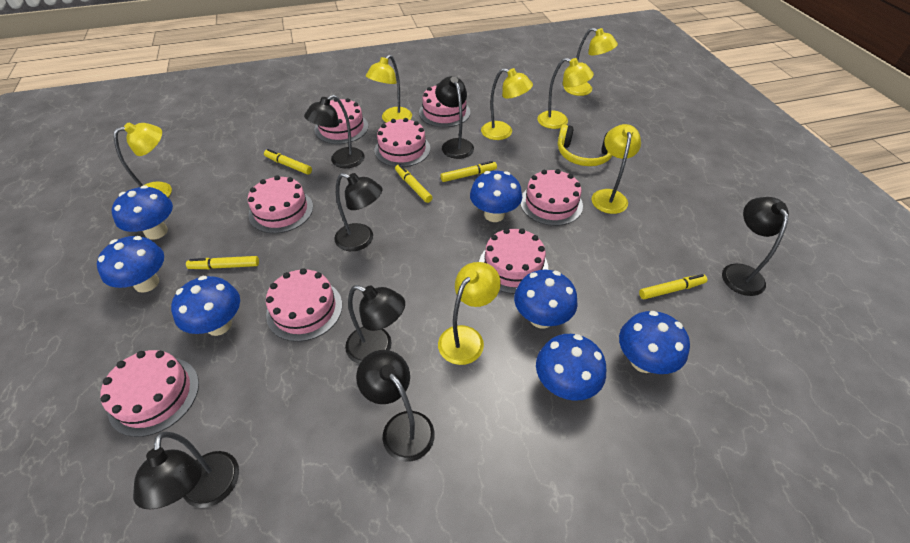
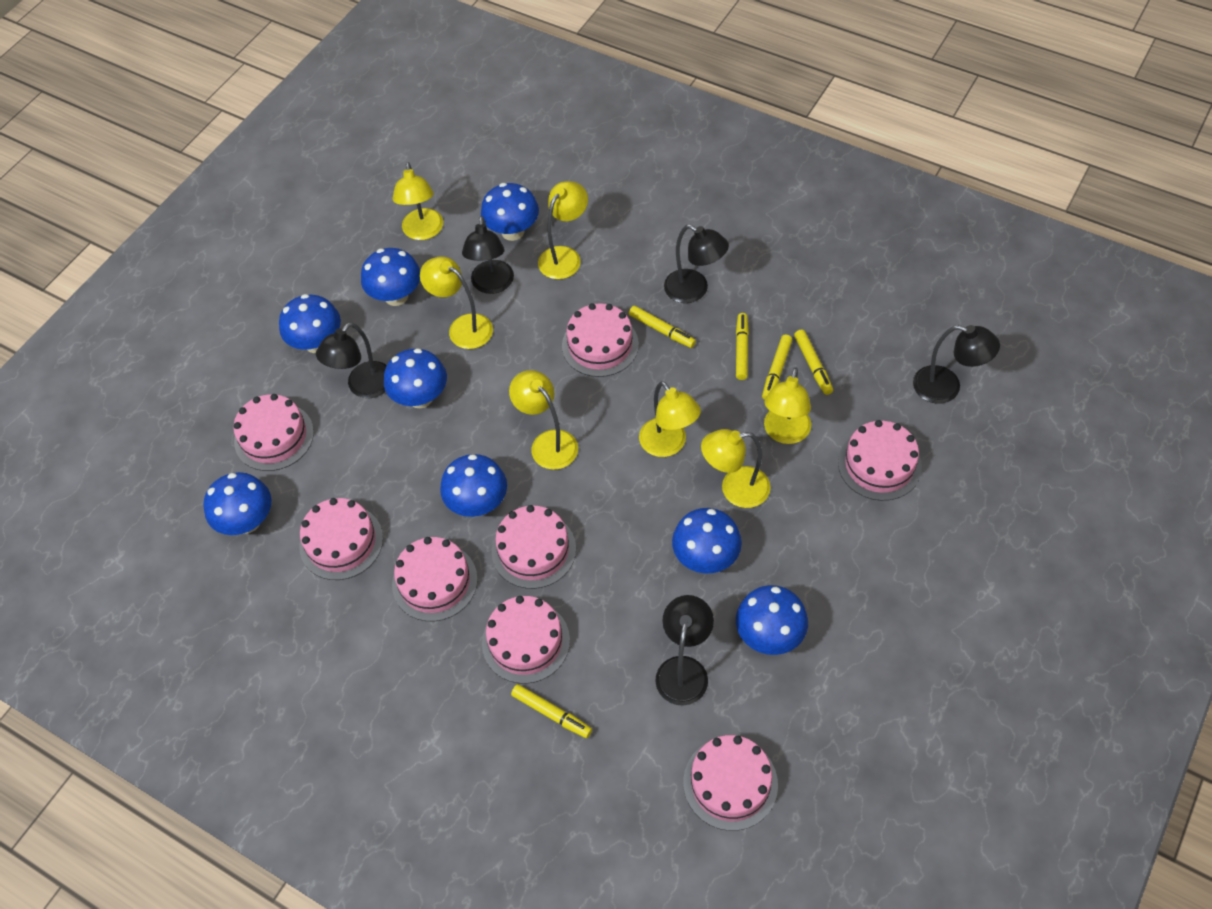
black lamp: [133,432,239,510] [304,95,365,168] [334,173,382,251] [345,285,405,364] [356,350,435,462] [435,76,474,159] [722,197,789,296] = 7 -> [316,322,387,398] [462,216,514,294] [655,595,714,706] [664,224,729,303] [913,325,1000,404] = 5
blue mushroom: [97,236,164,293] [112,185,173,240] [171,276,240,336] [470,171,522,222] [514,270,578,329] [536,334,606,401] [619,311,690,374] = 7 -> [203,472,272,535] [279,294,341,353] [361,248,420,306] [384,348,447,408] [440,454,507,517] [481,183,539,241] [672,508,742,573] [736,585,808,655] = 8
yellow headphones: [557,124,612,166] = 1 -> none = 0

